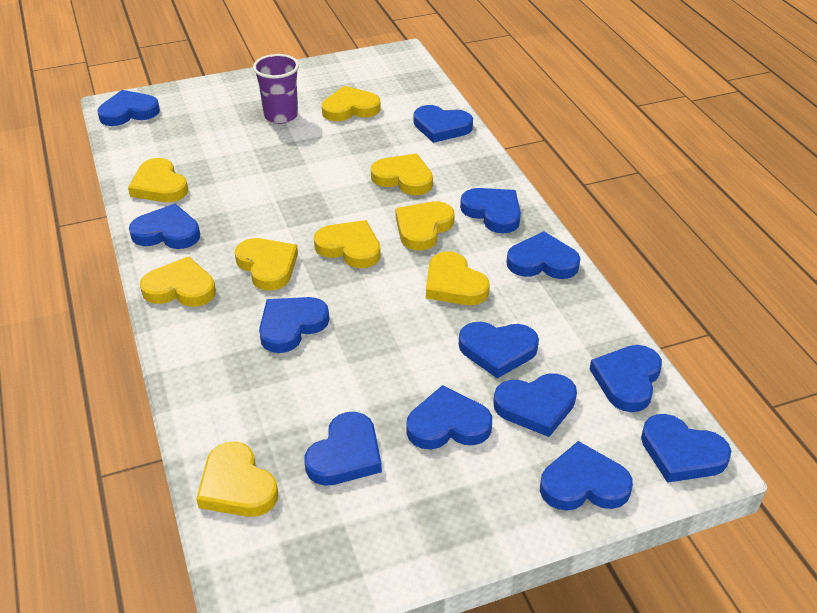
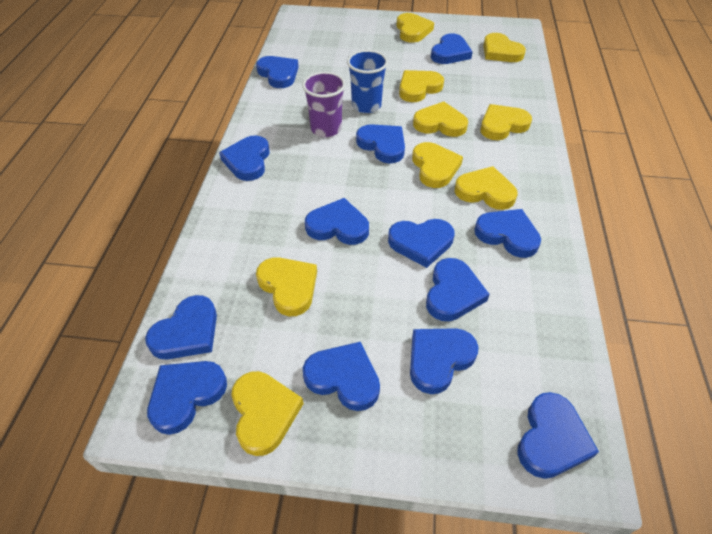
blue cup: none = 0 -> [347,50,388,113] = 1

